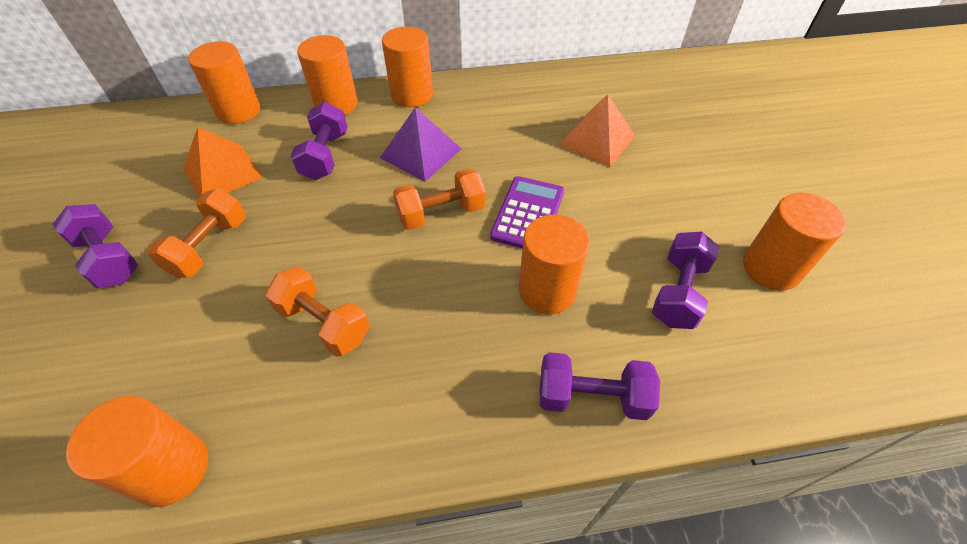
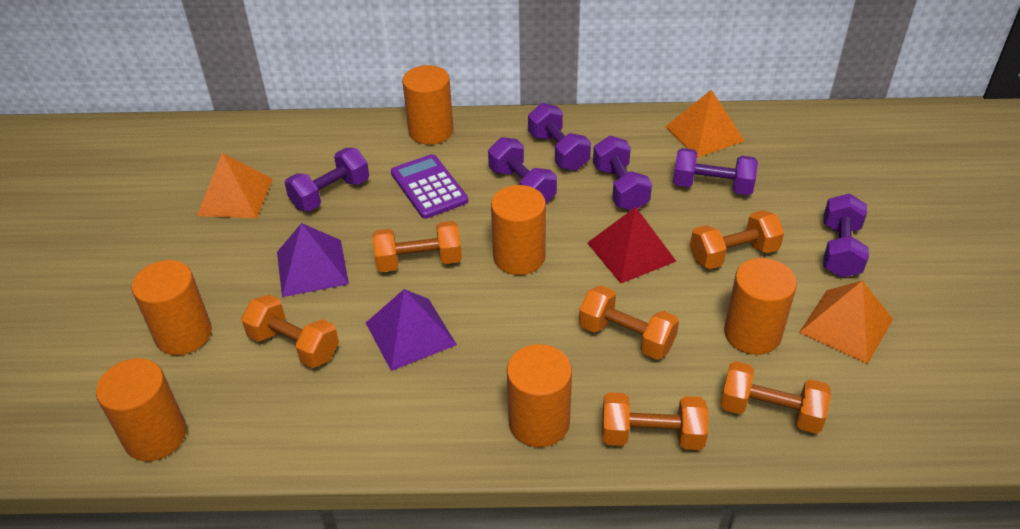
orange dumbbell: [148,189,246,278] [265,266,370,356] [393,168,486,230] = 3 -> [241,295,339,368] [373,221,462,272] [579,285,679,360] [602,392,708,450] [690,210,784,269] [720,361,831,434] = 6
orange pyramid: [183,127,263,197] [559,94,636,167] = 2 -> [197,153,273,219] [665,90,744,158] [799,280,893,364] = 3
purple dumbbell: [52,204,138,288] [290,102,347,180] [540,352,660,420] [652,232,720,329] = 4 -> [285,148,369,212] [488,137,557,203] [528,103,591,171] [593,136,652,210] [673,148,758,195] [823,194,869,278] = 6
purple pyramid: [380,107,462,182] = 1 -> [277,223,349,297] [366,289,457,371] = 2
red pyramid: none = 0 -> [587,207,677,283] = 1

